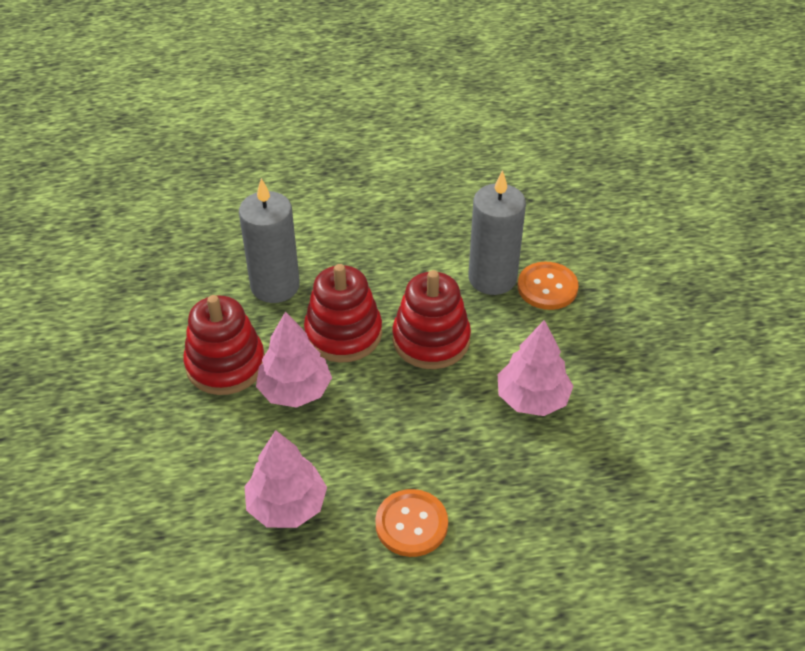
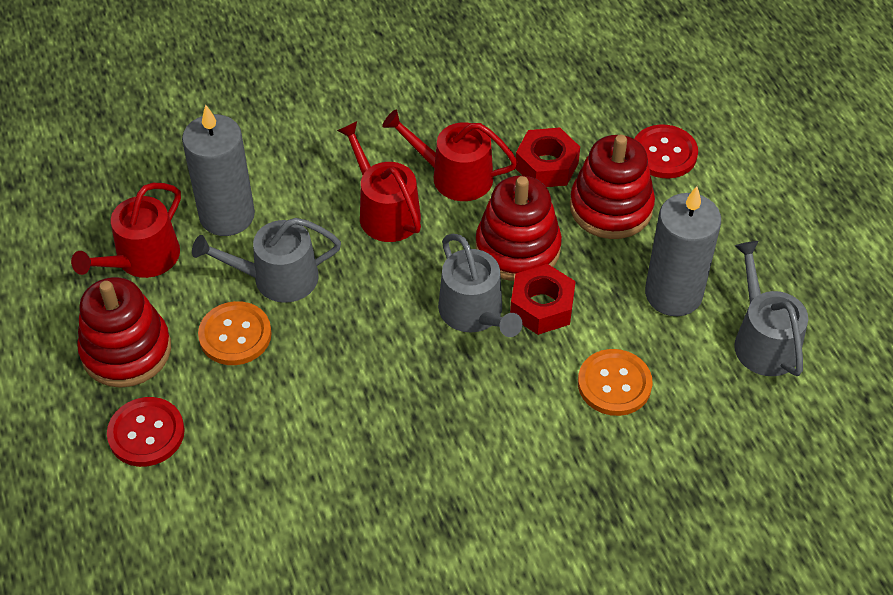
grey watering can: none = 0 -> [192,218,341,303] [438,234,523,337] [734,241,808,376] = 3
pink tree: [245,430,327,528] [256,311,332,408] [498,320,573,416] = 3 -> none = 0
red button: none = 0 -> [107,397,185,467] [634,124,698,178] = 2
red nut: none = 0 -> [510,264,576,335] [515,128,580,187] = 2
red watering can: none = 0 -> [71,183,181,278] [337,121,421,242] [382,110,518,201] = 3

